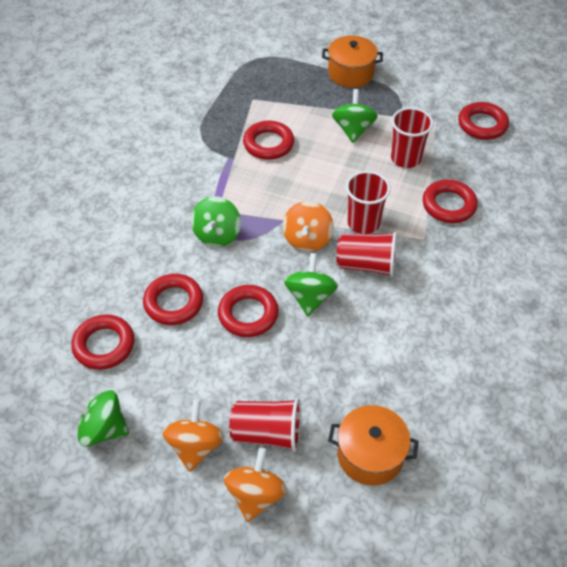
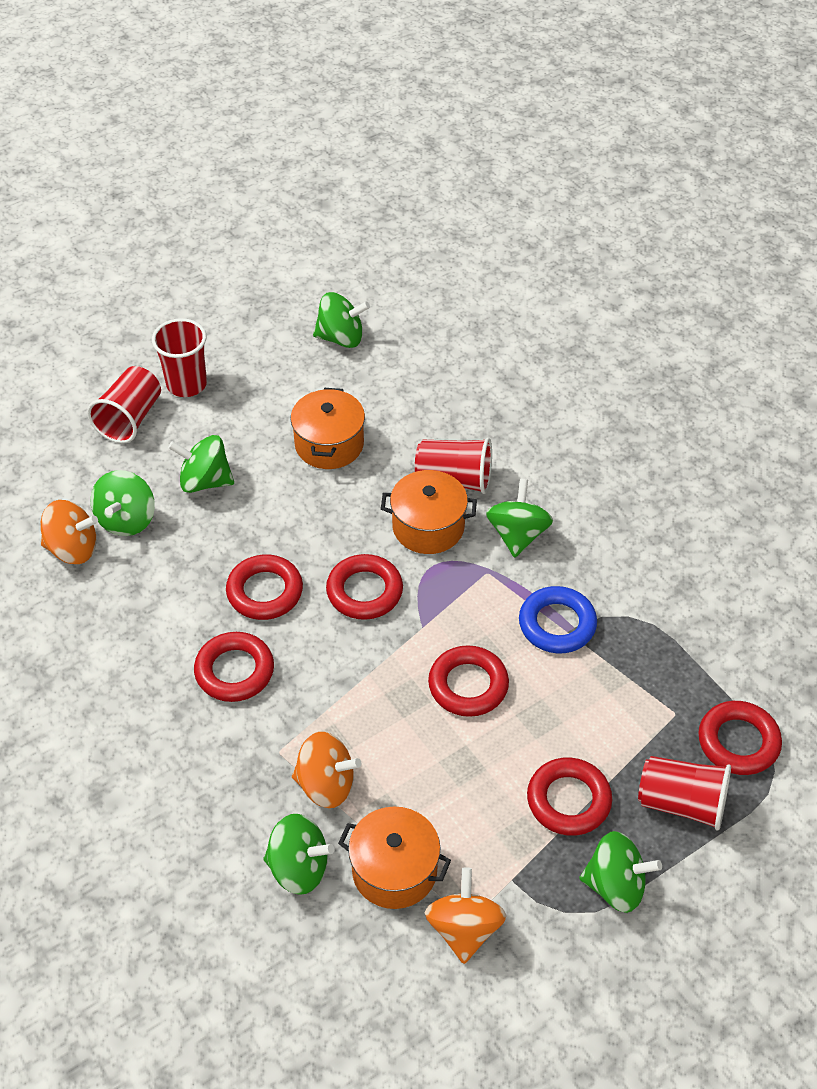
blue ring: none = 0 -> [519,586,597,654] = 1
green spinning top: [66,390,129,447] [191,196,241,247] [284,253,338,316] [332,89,378,143] = 4 -> [91,470,155,536] [168,435,234,493] [263,814,335,895] [313,292,370,348] [486,479,553,558] [579,831,662,913] = 6
orange pot: [322,36,383,88] [328,405,419,486] = 2 -> [291,388,365,469] [338,806,451,909] [381,470,477,554] = 3

